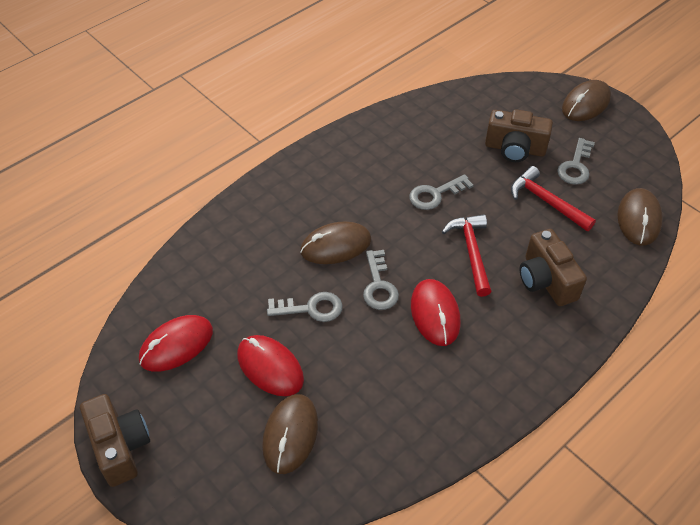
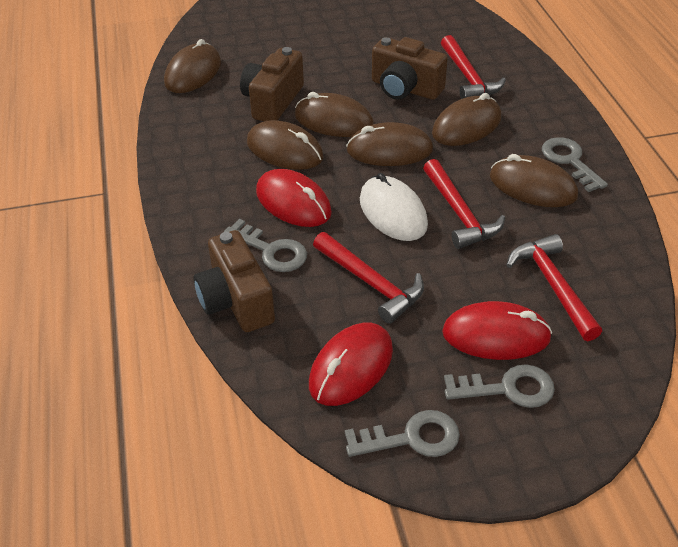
brown mouse: [262,394,318,474] [300,222,372,264] [562,80,611,121] [617,188,663,245] = 4 -> [164,39,221,93] [247,120,323,170] [295,92,374,137] [346,122,433,166] [432,93,502,146] [490,154,578,207] = 6
red hammer: [442,214,492,297] [511,166,596,231] = 2 -> [313,232,424,324] [423,159,505,249] [441,35,506,99] [507,234,602,341] = 4
white mouse: none = 0 -> [360,173,428,241] = 1

